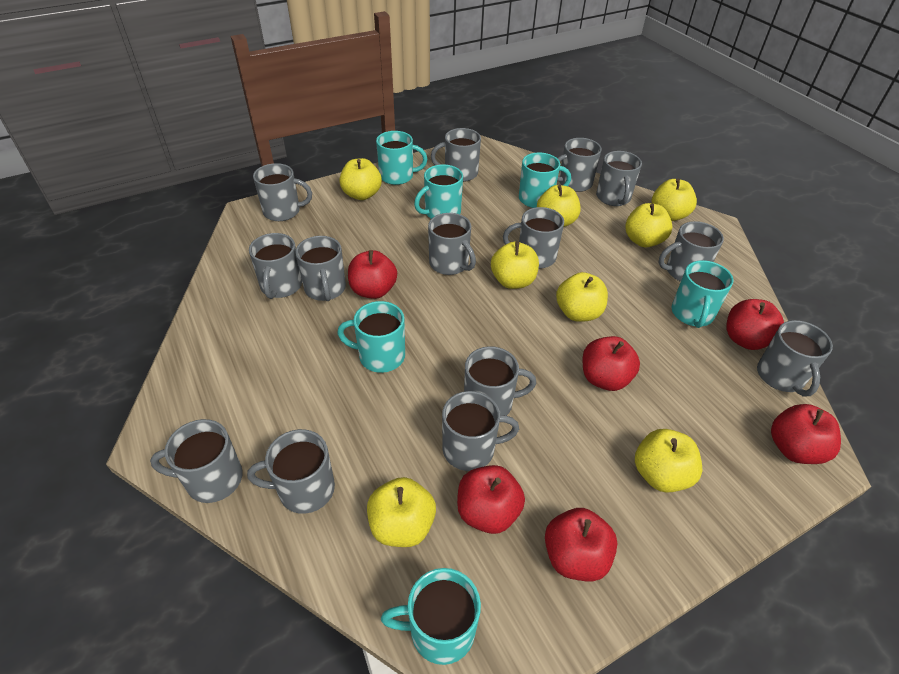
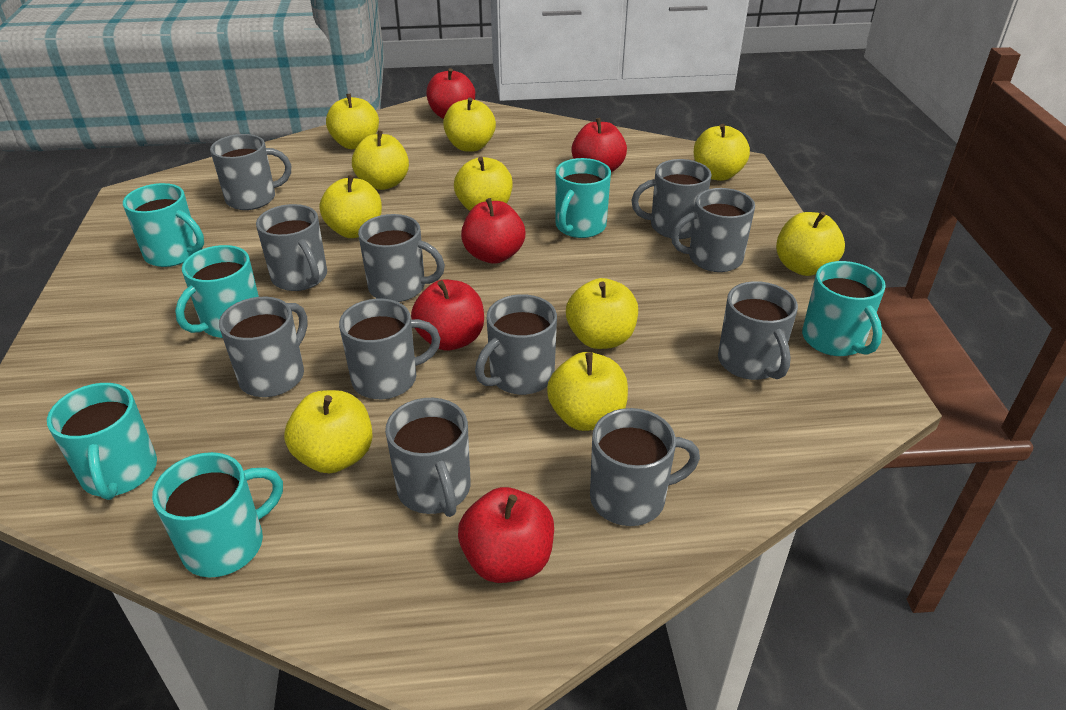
grey mug: [150,419,243,503] [247,429,335,514] [249,233,302,299] [253,163,312,221] [296,236,346,301] [428,213,476,275] [431,128,481,182] [442,391,519,471] [464,346,536,416] [503,207,564,269] [557,138,602,192] [596,151,642,206] [659,221,724,282] [757,320,833,397] = 14 -> [210,134,291,210] [219,297,308,397] [256,204,327,291] [339,299,441,399] [358,214,445,302] [385,398,470,517] [475,294,557,395] [590,408,700,526] [631,159,712,239] [671,188,755,272] [718,281,798,380] = 11
red apple: [348,250,397,299] [457,465,525,534] [545,508,618,581] [583,336,640,391] [726,299,784,350] [771,404,841,464] = 6 -> [411,280,484,351] [426,68,475,119] [458,487,554,583] [461,198,525,264] [572,118,627,172] = 5
yellow apple: [339,158,382,200] [367,477,436,547] [491,241,539,289] [537,185,581,227] [556,272,608,322] [625,203,672,247] [635,429,702,493] [652,179,697,221] = 8 -> [284,390,373,473] [320,175,382,238] [326,94,379,149] [352,130,409,190] [443,97,496,152] [454,157,513,211] [547,352,628,431] [566,278,638,349] [694,124,750,181] [776,212,845,276] = 10

